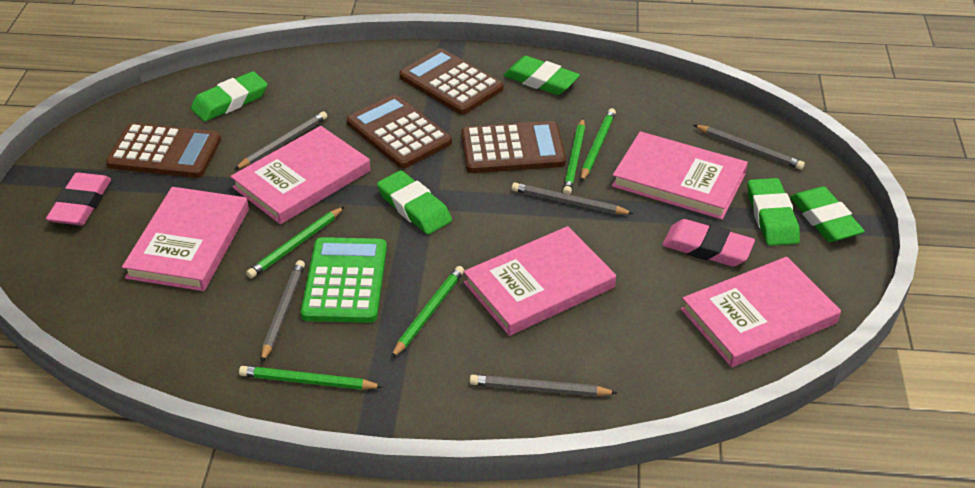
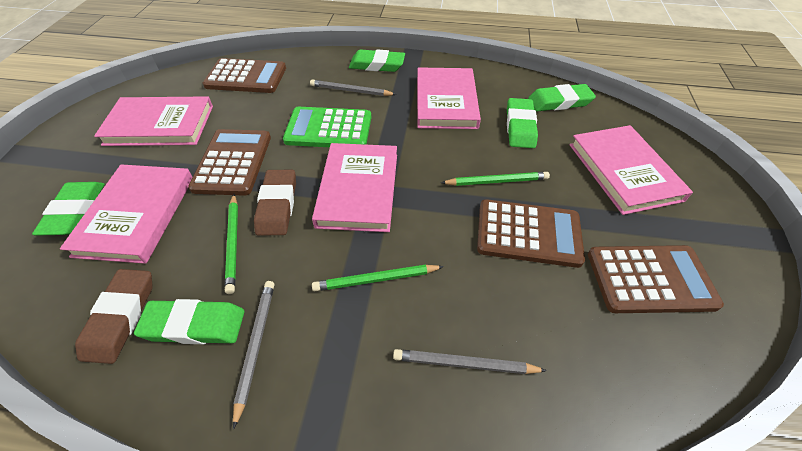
brown eraser: none = 0 -> [75,269,153,364] [254,170,296,236] = 2
green pencil: [239,366,383,390] [246,207,344,278] [391,266,464,358] [563,118,585,195] [580,108,616,182] = 5 -> [225,194,238,294] [312,265,444,291] [441,172,550,186] = 3
grey pencil: [234,111,327,170] [261,260,305,363] [470,375,617,396] [512,182,634,214] [694,125,805,170] = 5 -> [233,281,274,430] [310,80,397,96] [393,349,547,374] = 3
pink eraser: [46,172,111,225] [662,219,755,267] = 2 -> none = 0

